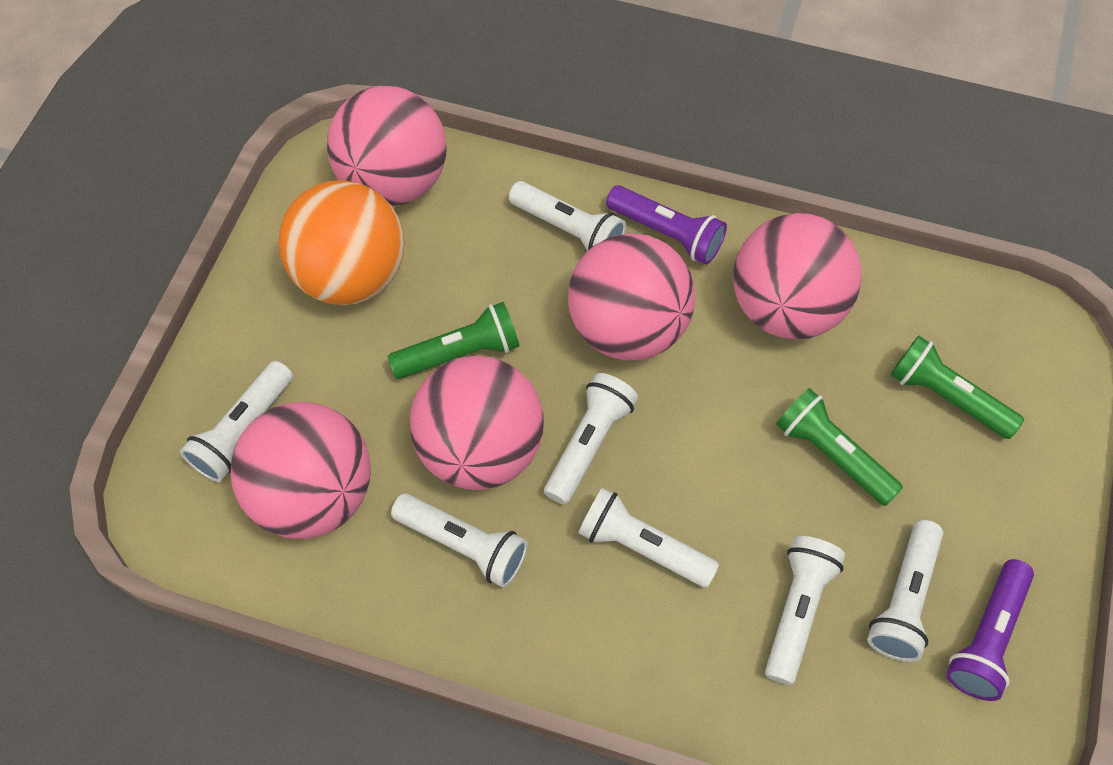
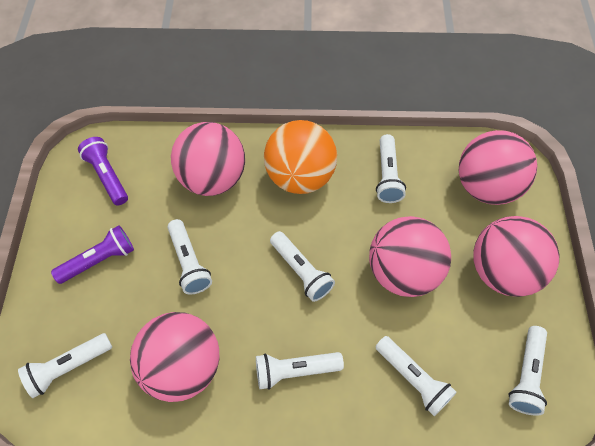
green flashlight: [388,302,520,379] [776,388,903,506] [890,336,1024,439] = 3 -> none = 0

